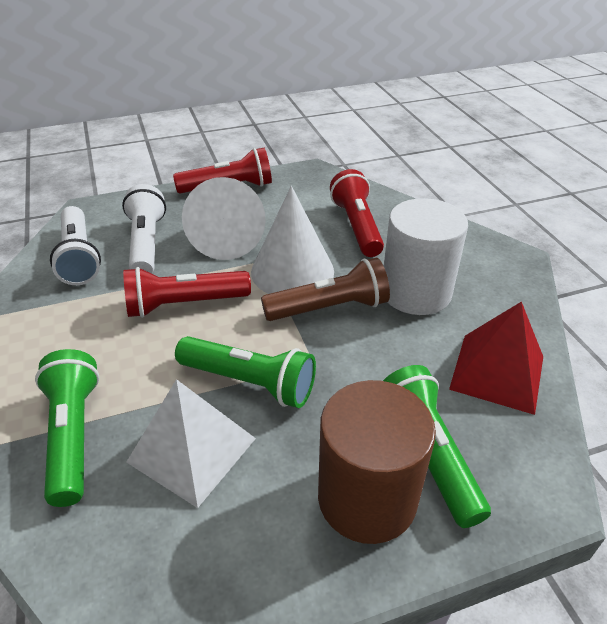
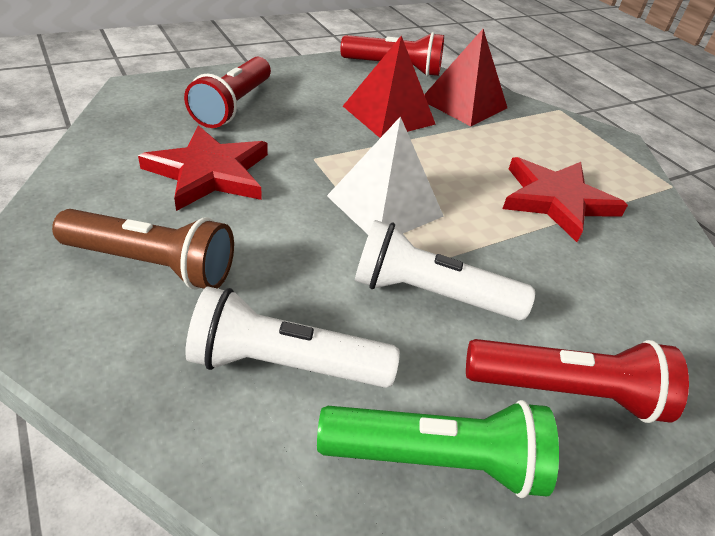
brown cylinder: [318,380,436,544] = 1 -> none = 0
green flashlight: [35,349,100,507] [175,336,316,408] [383,365,491,528] = 3 -> [317,400,559,498] = 1
red pyramid: [449,301,543,415] = 1 -> [343,36,436,138] [424,29,507,126] = 2
red star: none = 0 -> [138,125,268,211] [502,157,628,242] = 2
white cone: [182,177,266,260] [251,186,334,294] = 2 -> none = 0
white cylinder: [384,198,468,315] = 1 -> none = 0

